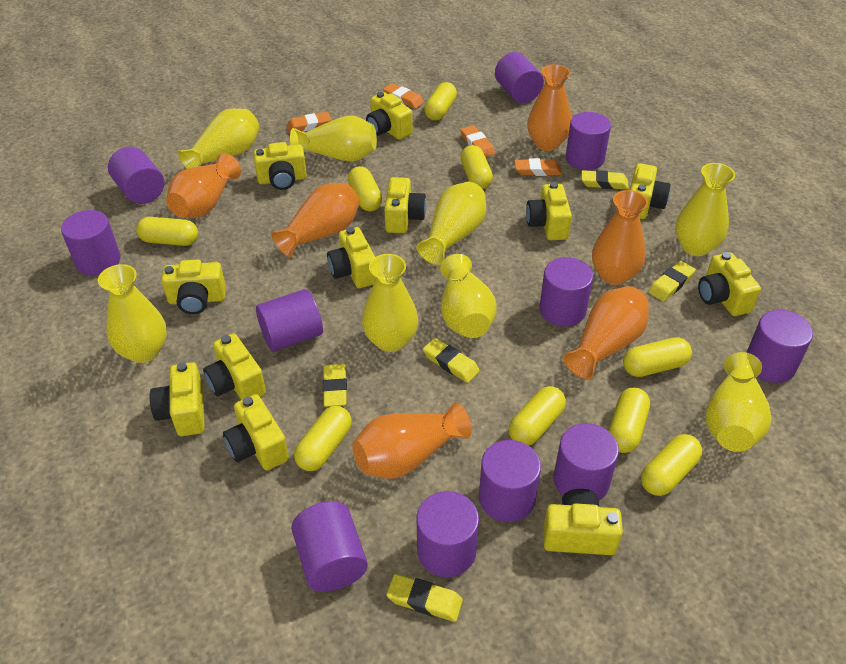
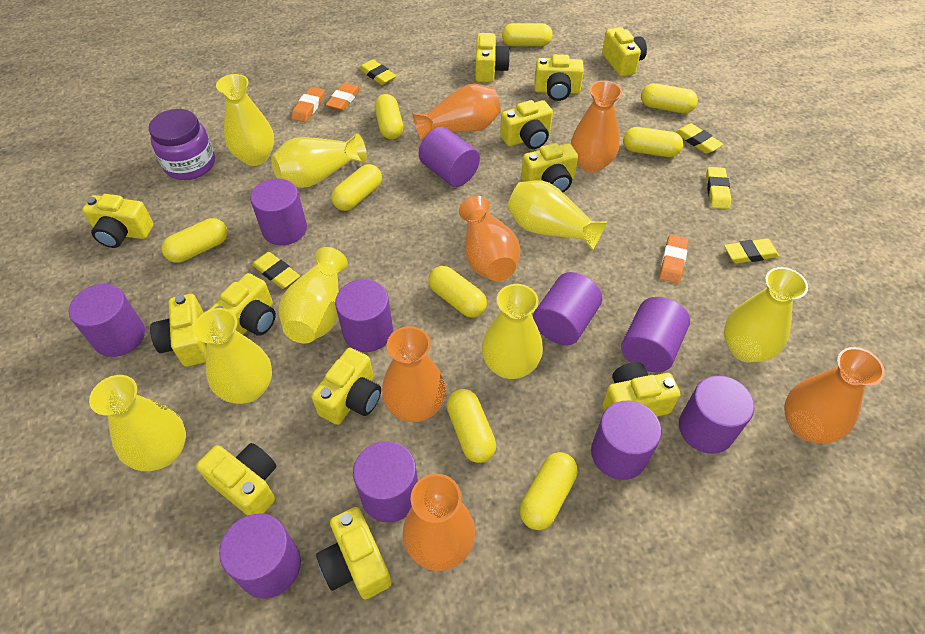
orange eraser: [286,112,331,133] [383,83,424,109] [461,125,495,157] [514,158,562,176] = 4 -> [292,87,325,122] [326,82,361,111] [659,234,688,284] = 3
purple cylinder: [61,210,121,275] [108,147,164,204] [256,289,323,352] [291,501,368,592] [417,491,479,577] [479,440,541,522] [495,52,544,103] [539,257,593,326] [554,423,619,500] [566,112,611,170] [746,310,813,383] = 11 -> [69,284,145,357] [219,514,301,599] [250,178,307,245] [335,279,393,352] [353,441,418,523] [419,127,480,187] [533,272,602,345] [591,401,661,480] [621,297,690,372] [679,376,755,454] = 10
purple jar: none = 0 -> [149,109,215,180] = 1

